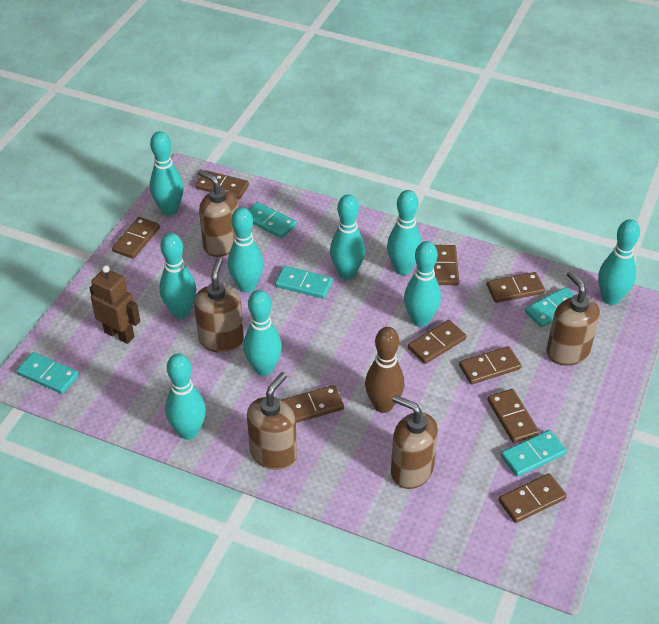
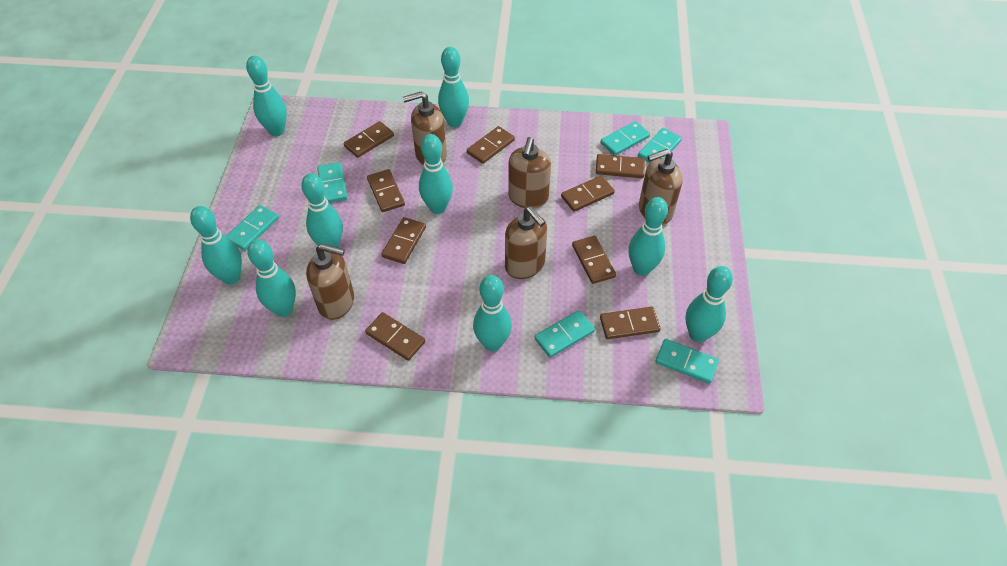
brown bowling pin: [365,327,404,413] = 1 -> none = 0
brown robot: [90,265,140,344] = 1 -> none = 0
turquoise domino: [16,352,79,394] [249,202,297,238] [275,266,333,299] [501,430,567,477] [525,287,575,327] = 5 -> [226,205,279,250] [317,162,347,203] [534,310,595,358] [601,121,650,155] [638,128,682,163] [655,339,719,384] = 6

